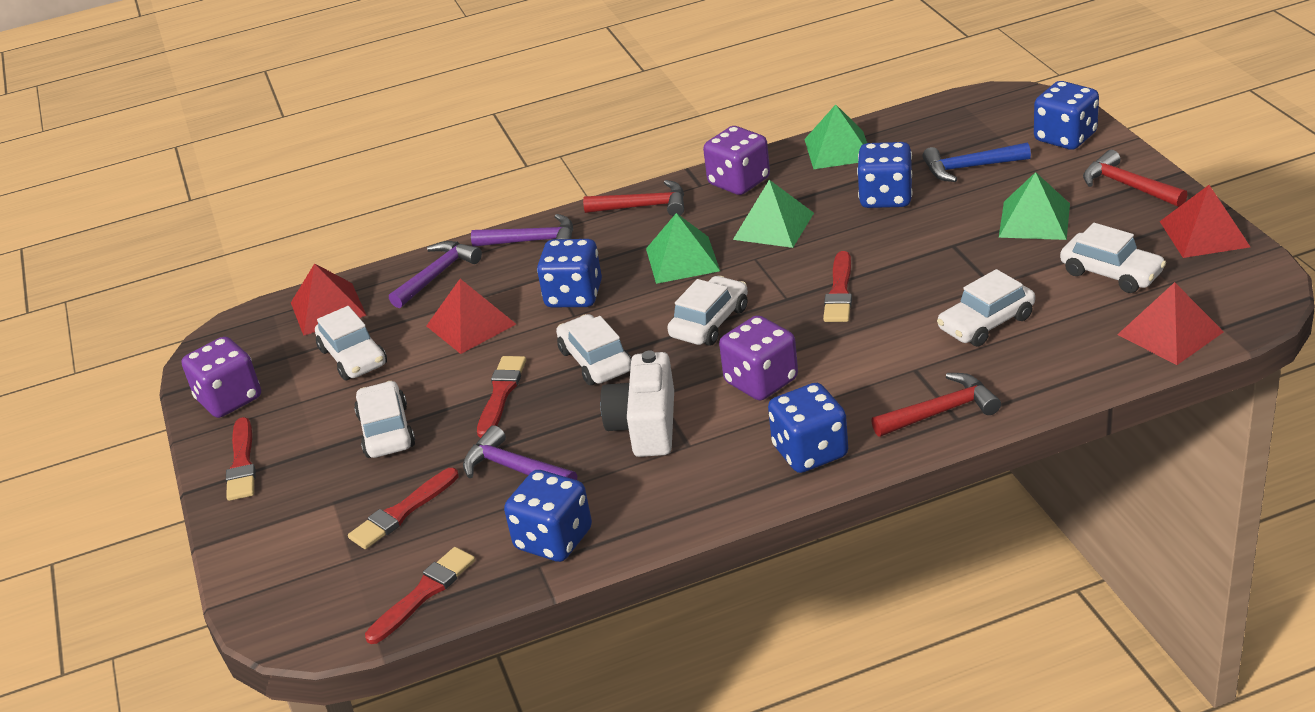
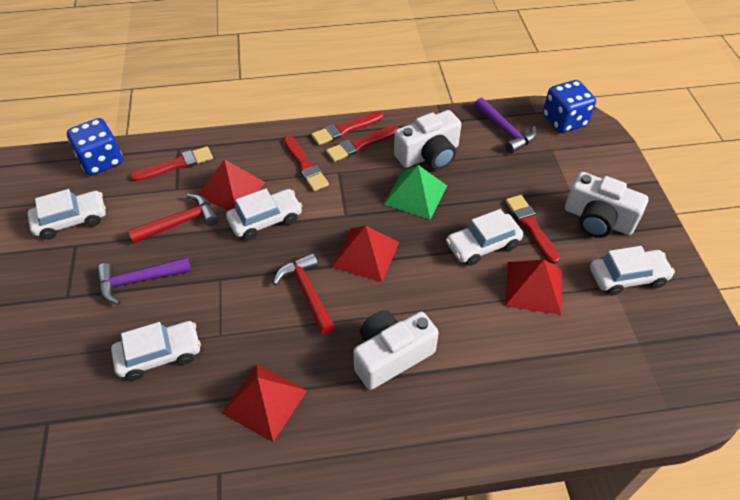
blue dice: [504,470,592,562] [537,239,602,307] [768,383,848,473] [857,142,913,208] [1034,81,1099,150] = 5 -> [67,118,123,176] [543,80,596,133] = 2
blue hammer: [923,142,1031,182] = 1 -> none = 0
green pyramid: [646,213,720,284] [733,180,814,248] [804,104,867,169] [999,172,1070,240] = 4 -> [384,165,447,219] = 1
purple dice: [182,336,261,418] [703,126,770,195] [719,315,798,401] = 3 -> none = 0
purple hammer: [389,241,482,308] [463,425,577,480] [471,214,573,247] = 3 -> [97,257,191,305] [474,98,537,154] = 2
red hammer: [583,180,684,216] [871,373,1001,437] [1083,150,1188,207] = 3 -> [128,194,219,243] [273,253,336,335] = 2
white camera: [600,351,674,457] = 1 -> [353,310,439,390] [394,110,461,170] [565,172,649,238] = 3
white car: [315,306,387,380] [354,381,415,458] [556,314,631,385] [667,276,748,346] [937,269,1035,347] [1060,223,1166,293] = 6 -> [28,189,106,240] [111,321,201,381] [226,189,303,240] [446,209,523,266] [590,246,675,296] = 5

